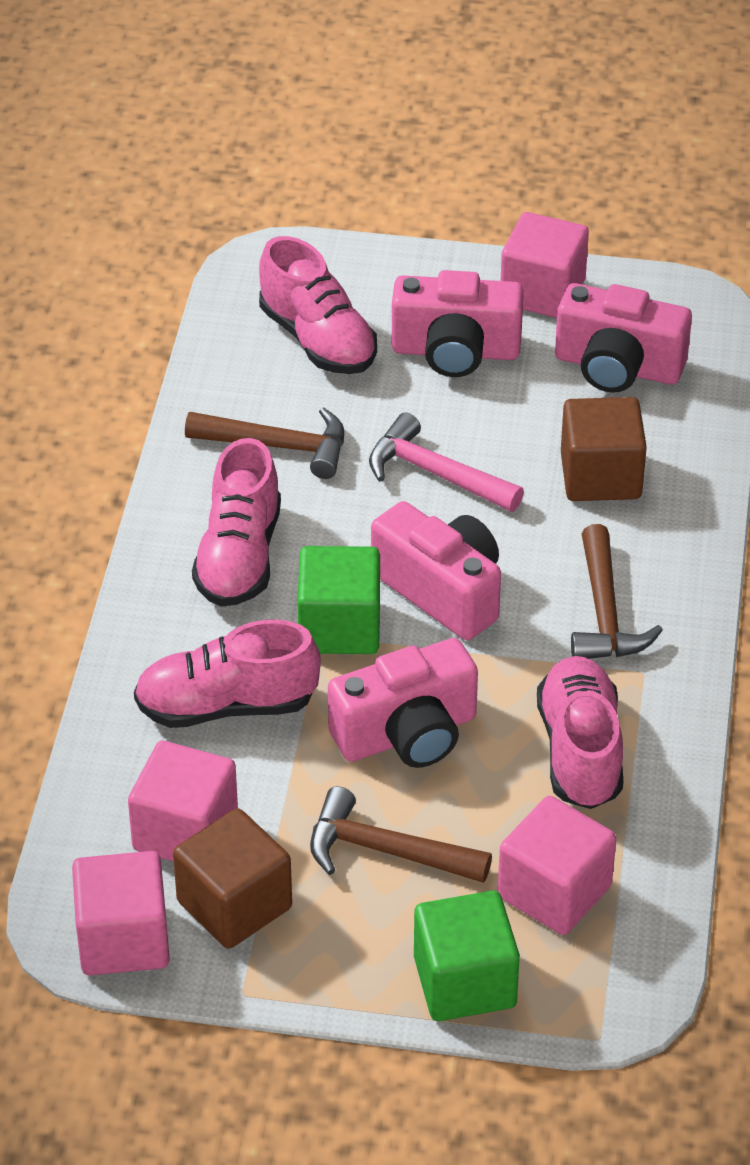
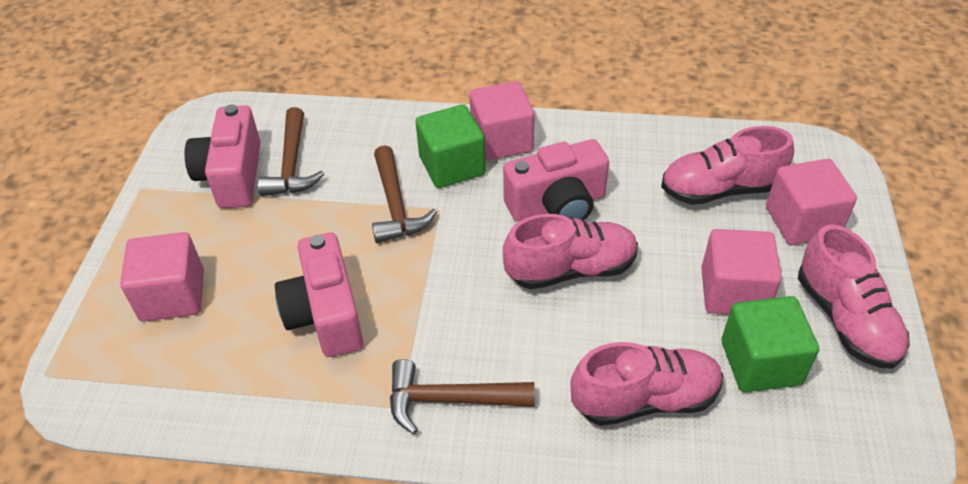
brown cube: [173,808,292,949] [561,397,647,501] = 2 -> none = 0
pink camera: [328,638,478,768] [371,501,501,640] [392,270,524,377] [555,283,692,393] = 4 -> [184,104,261,208] [275,232,363,357] [503,139,609,221] = 3
pink hammer: [369,413,524,512] = 1 -> none = 0

